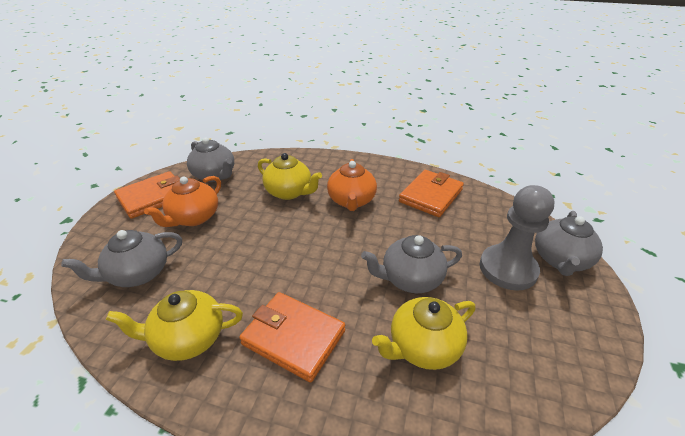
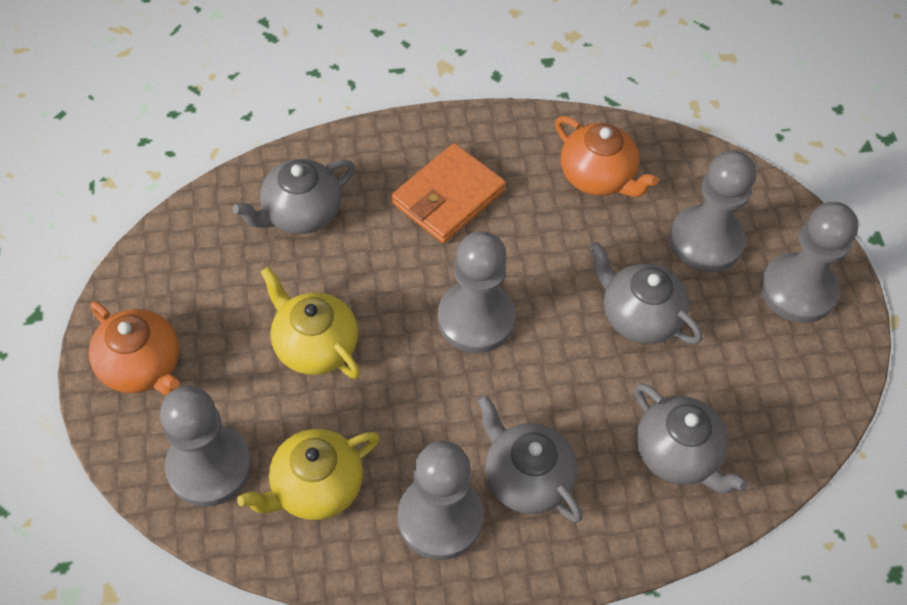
grey pawn: [480,185,554,290] = 1 -> [160,386,251,507] [397,441,483,560] [437,231,515,353] [669,151,756,272] [760,202,858,323] = 5
orange wallet: [114,171,180,219] [239,292,345,383] [399,170,464,217] = 3 -> [391,143,506,243] = 1
yellow teapot: [106,290,243,361] [258,153,322,200] [372,297,475,370] = 3 -> [237,429,379,520] [261,267,360,379] = 2

